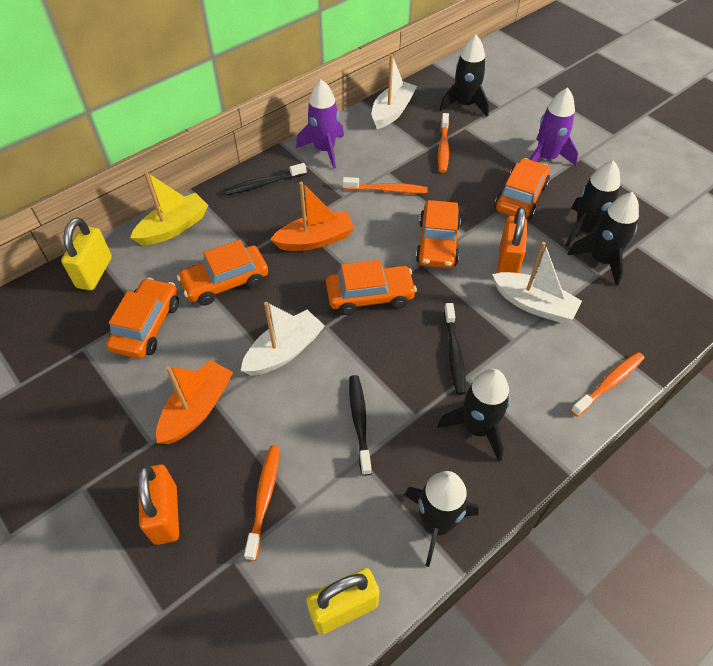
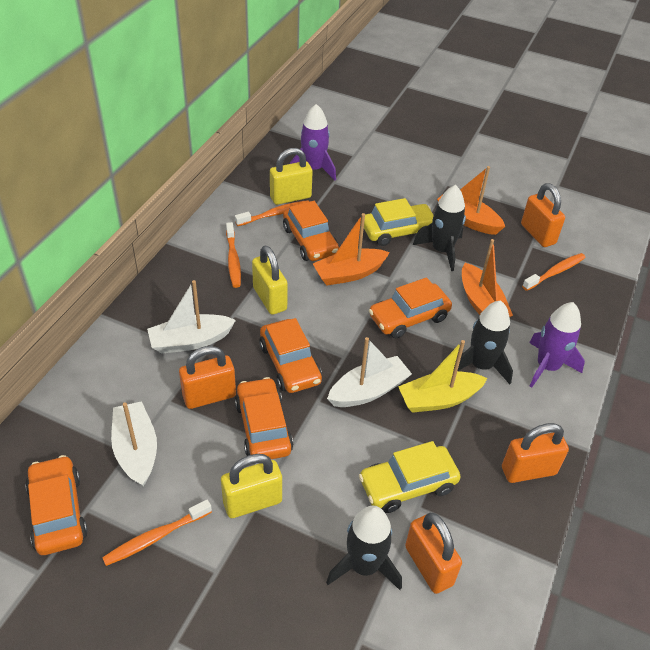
black rocket: [404,471,479,567] [438,369,510,462] [440,35,489,117] [565,160,620,247] [568,192,639,286] = 5 -> [326,506,402,590] [413,185,466,271] [453,300,513,384] = 3
black toothbrush: [225,163,307,195] [349,375,372,476] [444,303,466,395] = 3 -> none = 0
orange boat: [156,360,233,444] [270,182,355,251] = 2 -> [312,213,389,286] [437,166,505,235] [462,239,513,318] = 3
orange padlock: [138,464,179,545] [497,207,528,273] = 2 -> [179,346,236,409] [405,513,462,594] [502,423,569,483] [521,183,565,247] = 4
yellow car: none = 0 -> [359,441,461,513] [364,198,434,246] = 2
yellow padlock: [61,217,112,290] [306,568,380,635] = 2 -> [221,454,282,518] [252,246,288,315] [270,148,313,205] = 3

